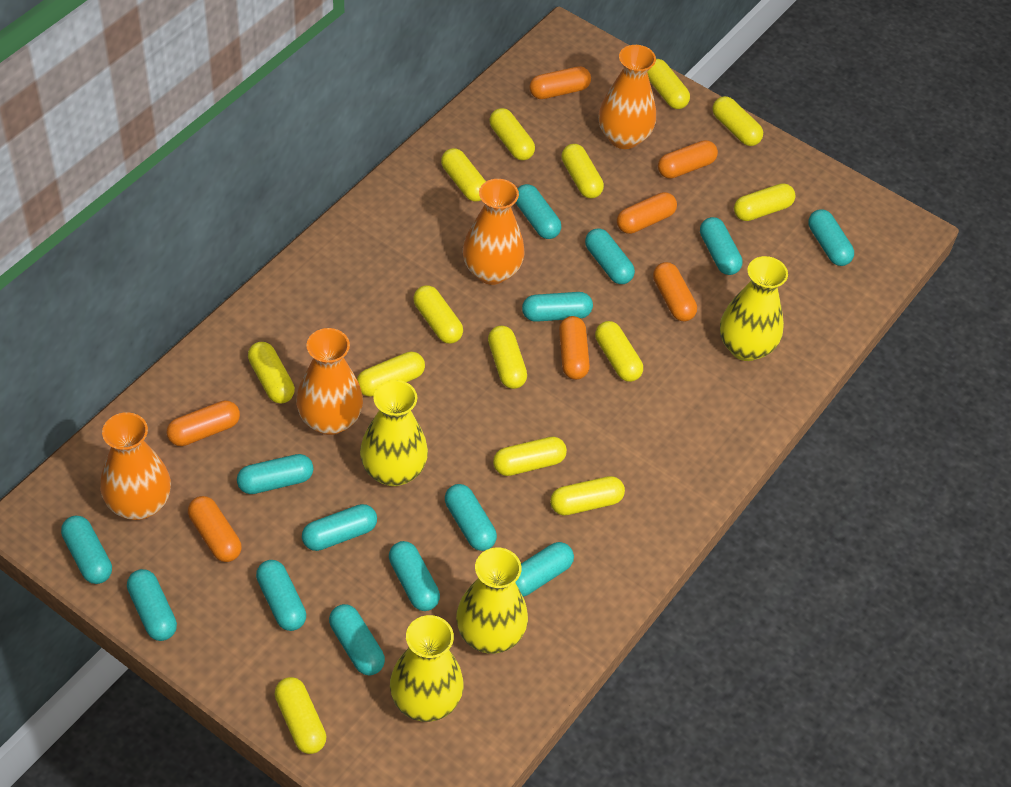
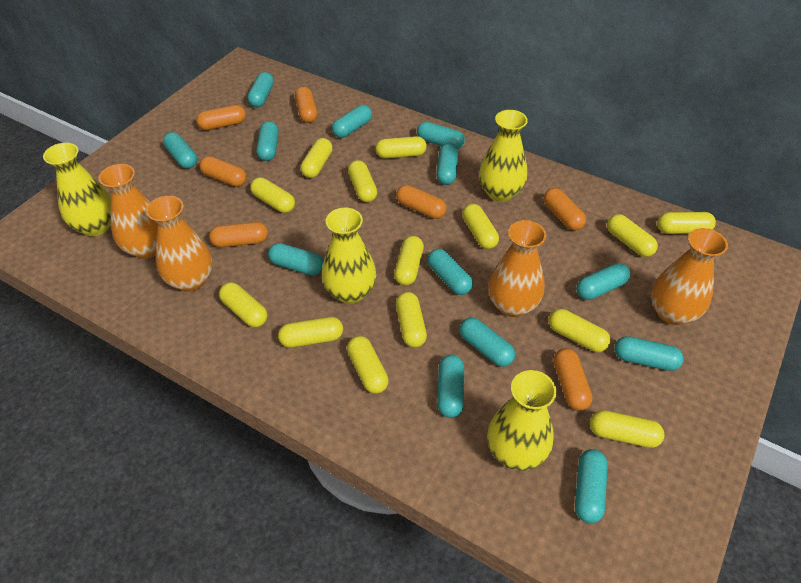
turquoise capsule: [61,516,112,584] [127,569,177,641] [237,454,313,494] [256,560,306,631] [302,504,377,551] [329,604,385,675] [389,541,440,611] [445,484,497,551] [515,542,574,597] [516,184,561,239] [522,292,593,322] [585,229,635,284] [700,217,743,275] [808,209,854,266] = 14 -> [163,132,197,169] [247,72,274,107] [256,121,279,161] [268,243,324,275] [332,105,372,138] [417,122,465,149] [427,249,473,295] [436,143,458,185] [437,355,464,418] [460,317,515,367] [575,449,608,523] [576,263,631,300] [614,336,684,371] = 13

